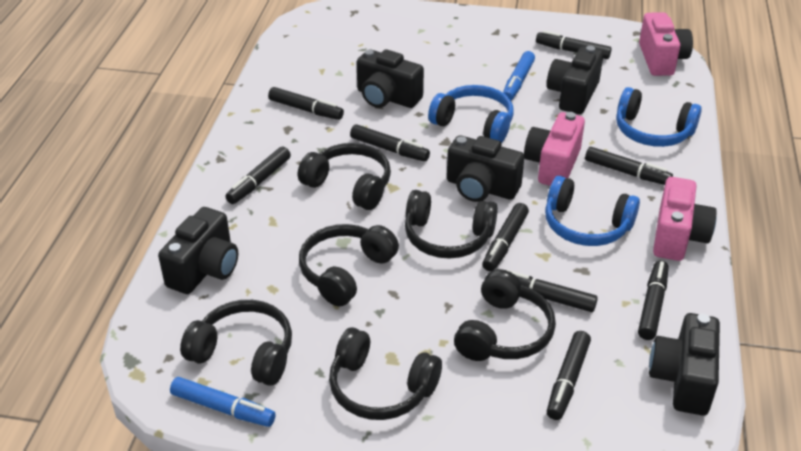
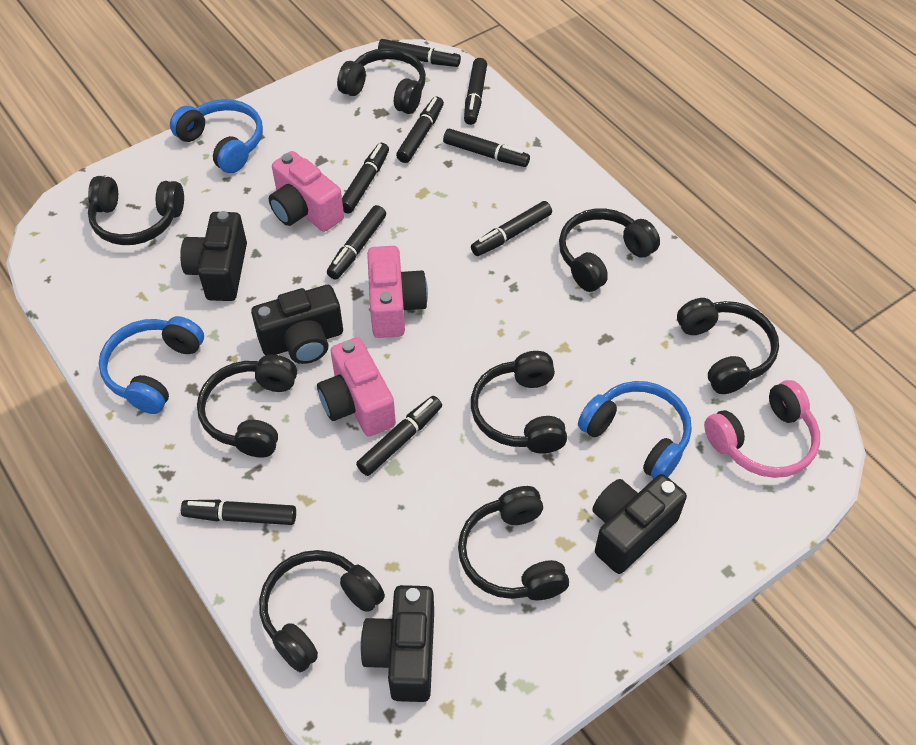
black camera: [158,207,238,294] [357,49,424,108] [447,135,525,202] [547,46,603,114] [649,313,720,416] = 5 -> [180,211,247,301] [251,285,343,364] [360,585,434,702] [592,474,687,574] = 4
black headphones: [180,300,292,386] [298,143,391,210] [299,224,399,307] [329,327,442,420] [405,190,498,259] [454,269,556,361] = 6 -> [88,176,184,245] [197,355,297,458] [259,550,385,672] [337,48,426,114] [458,486,569,600] [471,351,567,454] [559,208,660,292] [677,298,779,394] = 8
blue marker: [170,377,275,427] [503,51,535,100] = 2 -> none = 0
pink headphones: none = 0 -> [704,380,820,478] = 1

